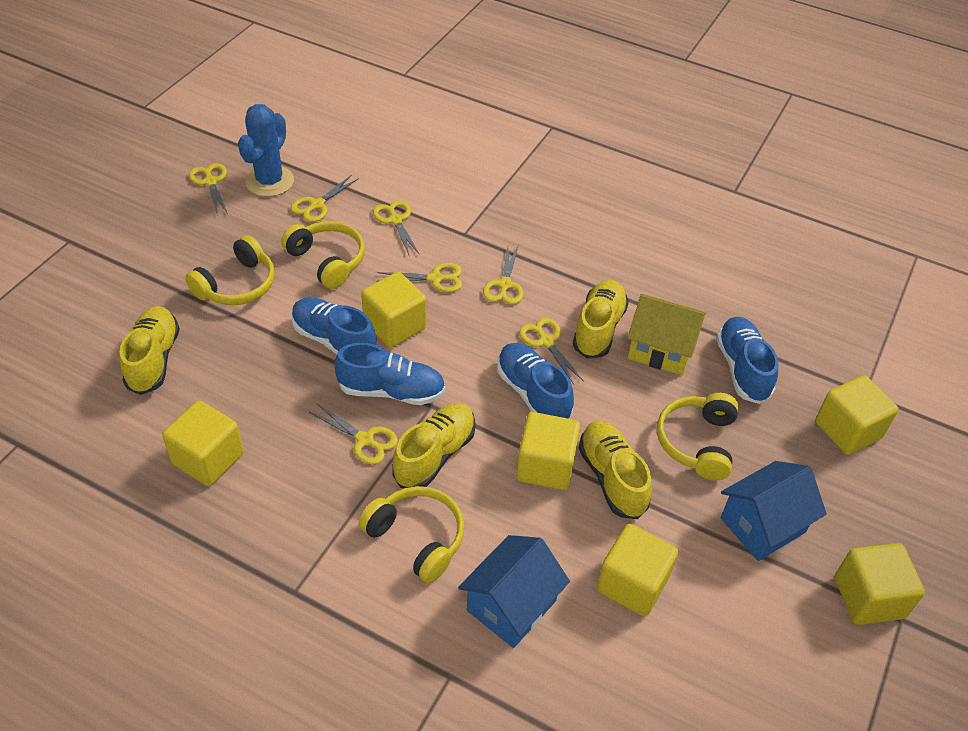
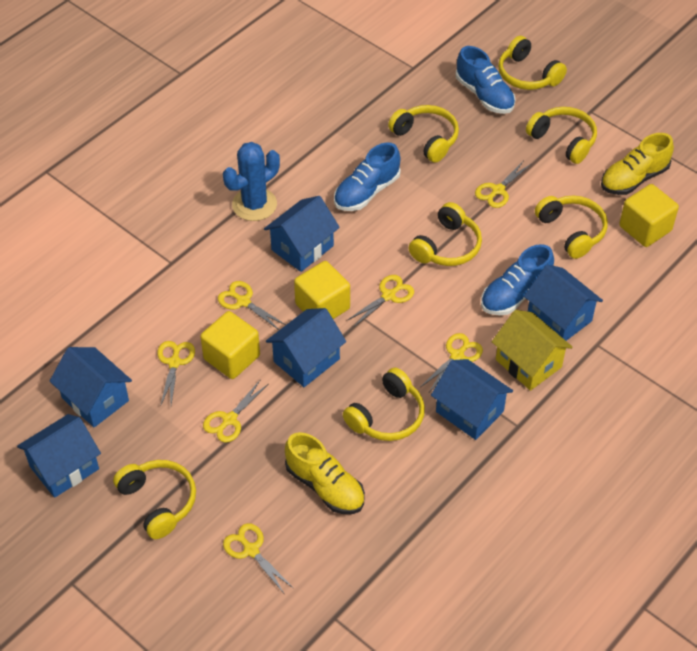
blue house: [458,535,570,648] [721,461,827,561] = 2 -> [17,414,101,498] [50,347,132,428] [264,196,340,272] [266,308,346,387] [431,359,513,440] [524,265,603,341] = 6
blue shoe: [291,297,377,355] [335,343,445,405] [497,343,574,419] [716,317,778,404] = 4 -> [334,142,401,211] [456,46,516,114] [481,244,554,315] = 3
yellow cube: [162,400,244,486] [361,272,426,347] [516,412,580,490] [597,524,678,617] [815,375,898,455] [835,543,925,625] = 6 -> [200,311,260,379] [294,261,350,319] [619,184,679,247] = 3
yellow headphones: [185,235,275,305] [281,221,365,289] [359,486,465,583] [657,393,739,480] = 4 -> [113,460,196,539] [343,367,425,441] [388,105,459,163] [409,202,482,266] [498,36,567,90] [526,107,597,164] [535,196,608,259] = 7
yellow shoe: [120,306,180,395] [392,403,476,488] [573,280,629,358] [579,421,652,519] = 4 -> [285,432,365,514] [601,133,674,195] = 2

